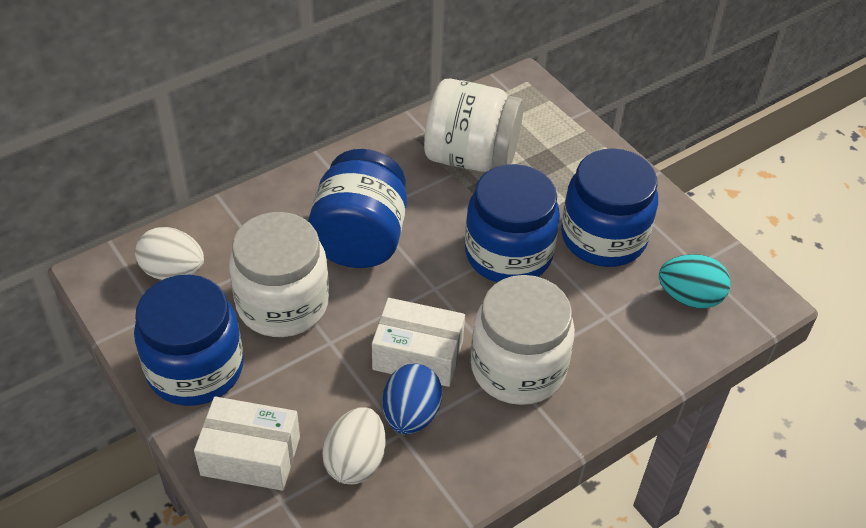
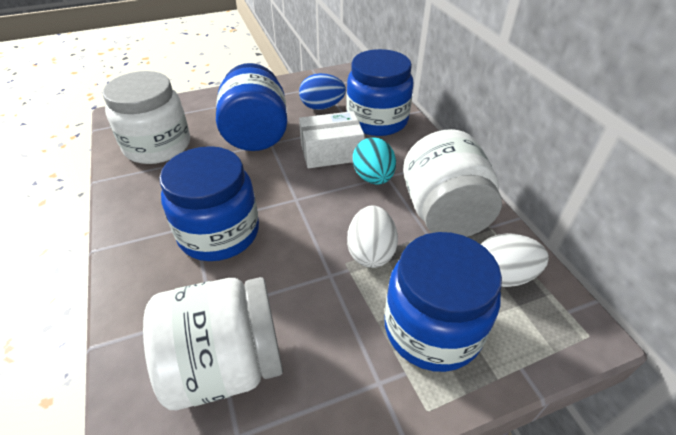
white box: [194,396,300,491] [372,298,465,387] = 2 -> [299,111,364,168] = 1

